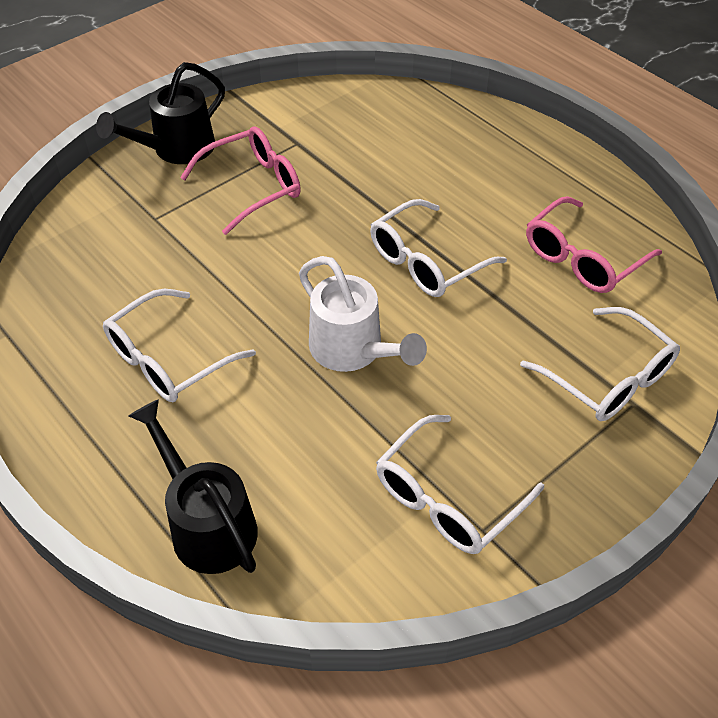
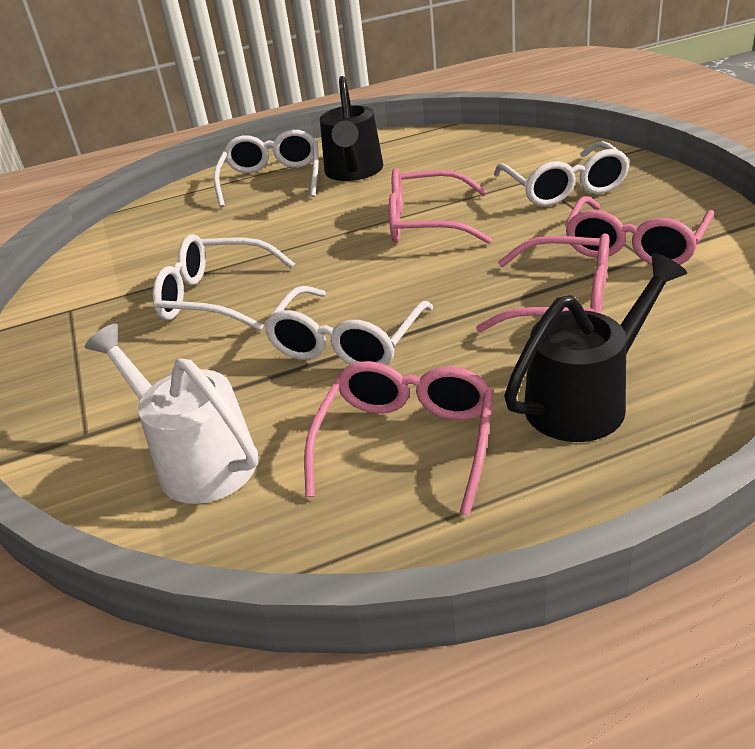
pink glasses: [180,126,301,235] [526,196,662,293] = 2 -> [304,361,493,516] [389,168,492,244] [476,233,609,332] [565,196,714,265] = 4

